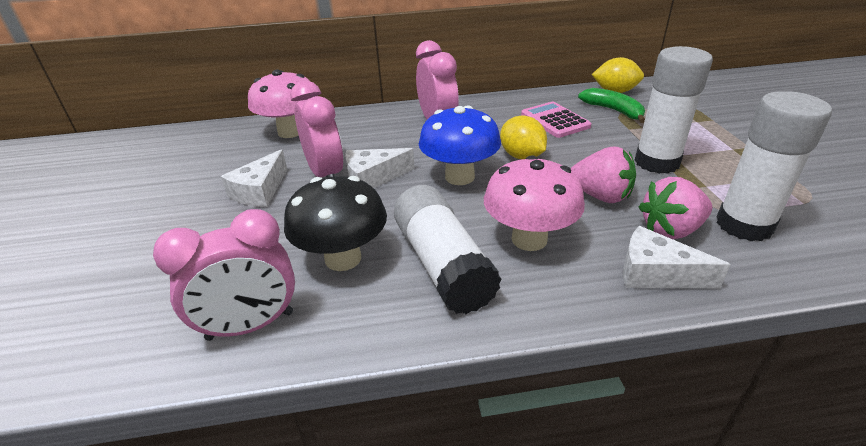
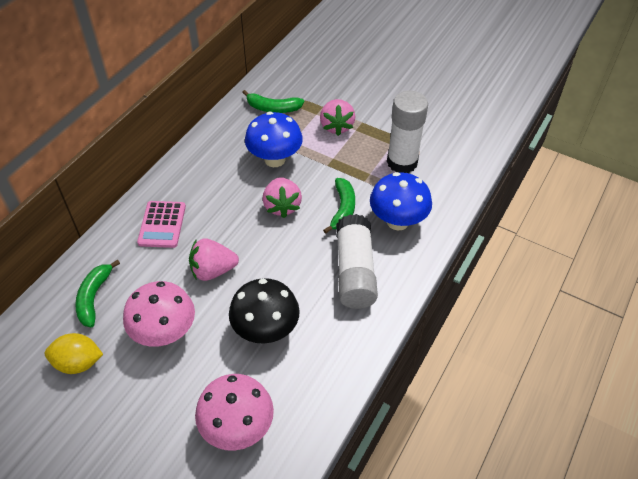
blue mushroom: [419,105,501,185] = 1 -> [245,112,303,167] [370,172,432,230] = 2
green banana: [578,88,645,123] = 1 -> [75,259,120,327] [242,90,304,113] [323,178,355,234] = 3
pink clock: [153,209,295,341] [290,80,344,177] [416,40,459,119] = 3 -> none = 0
pink strawberry: [571,147,636,203] [639,177,712,239] = 2 -> [189,238,239,281] [263,177,302,218] [320,99,355,136] = 3
white cheese: [221,149,287,207] [345,148,415,188] [623,226,731,288] = 3 -> none = 0
white glue stick: [394,185,501,314] [634,46,713,174] [716,91,832,241] = 3 -> [336,214,378,309] [387,91,428,173] = 2
yellow lemon: [500,116,547,159] [592,57,644,93] = 2 -> [45,333,103,374] = 1

